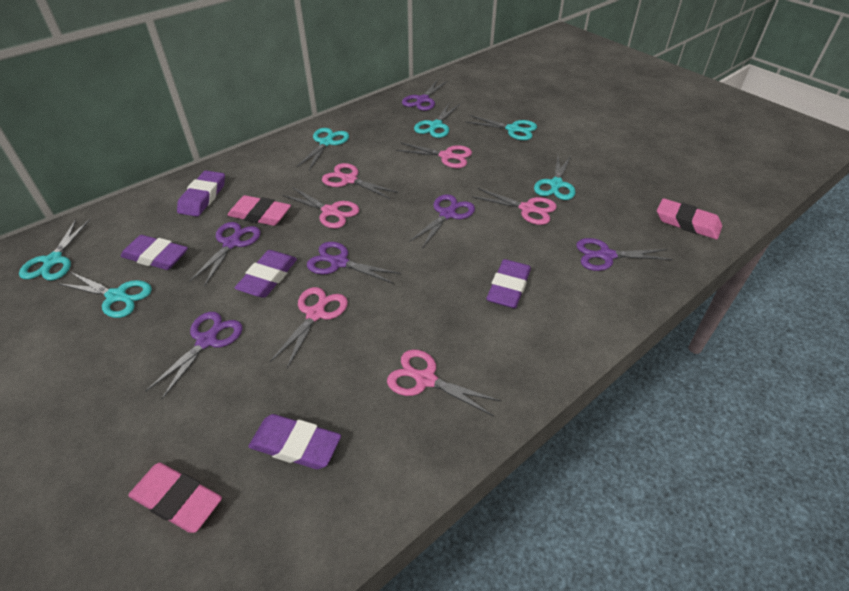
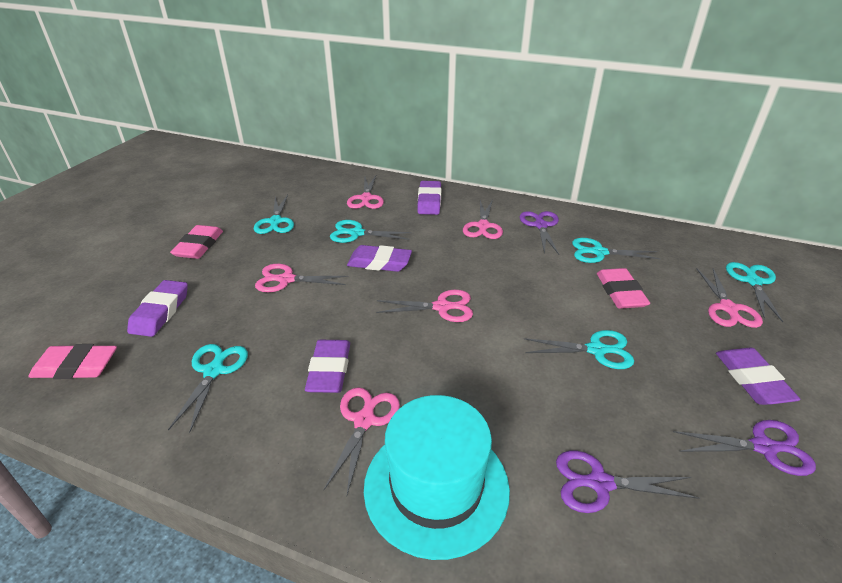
purple scissors: [146,312,242,399] [189,222,261,287] [307,242,401,284] [402,79,447,111] [409,194,475,248] [576,238,672,271] = 6 -> [519,211,559,254] [556,451,700,513] [673,420,816,476] = 3
turquoise hat: none = 0 -> [364,395,510,560] = 1

